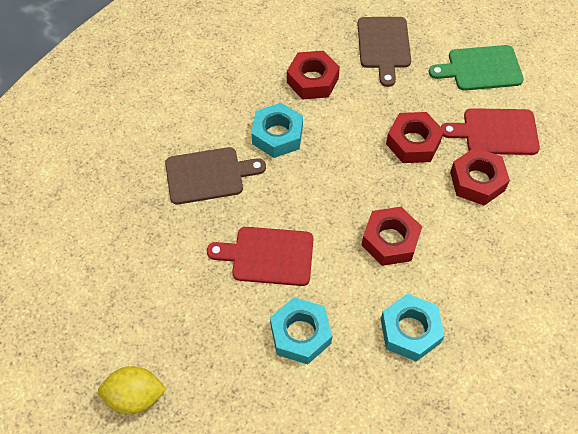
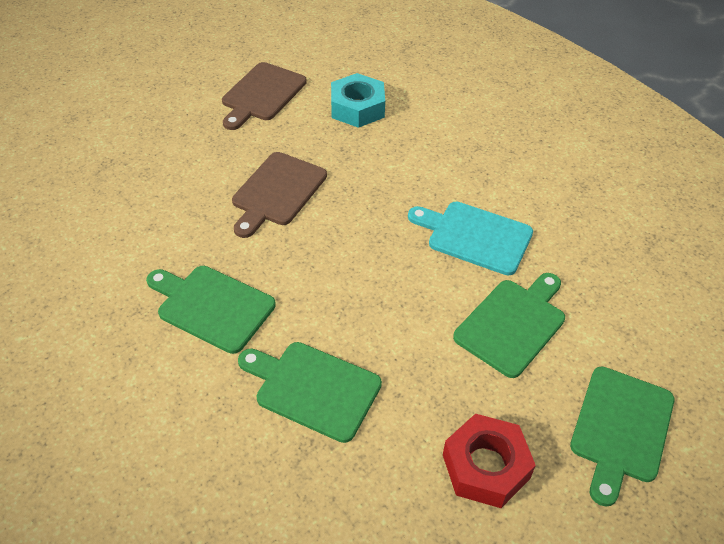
green cutting board: [429,45,524,91] = 1 -> [146,266,276,354] [238,342,382,443] [453,273,565,378] [570,367,674,507] = 4
red cutting board: [207,227,314,286] [441,108,540,155] = 2 -> none = 0
red nut: [287,51,340,100] [362,207,422,266] [386,112,444,163] [450,147,510,206] = 4 -> [443,414,536,508] = 1
turquoise cutting board: none = 0 -> [408,202,533,275] = 1
turquoise nut: [251,103,303,158] [270,297,332,364] [381,294,445,362] = 3 -> [331,73,385,128] = 1
yellow lemon: [98,366,166,415] = 1 -> none = 0

